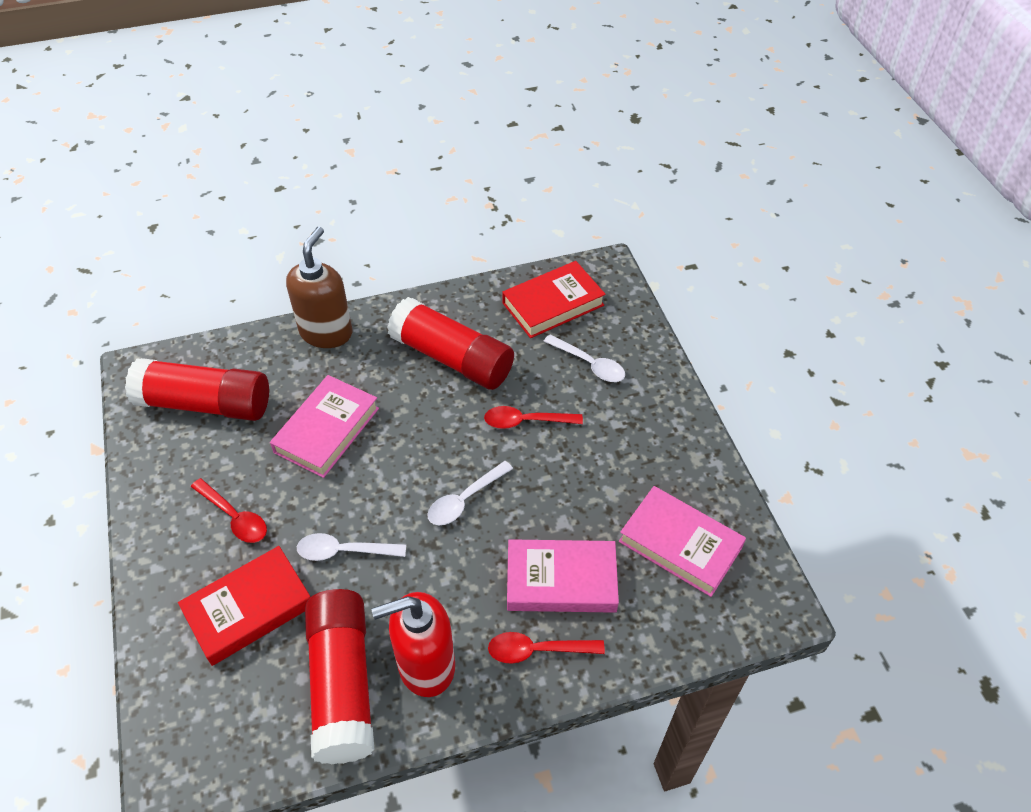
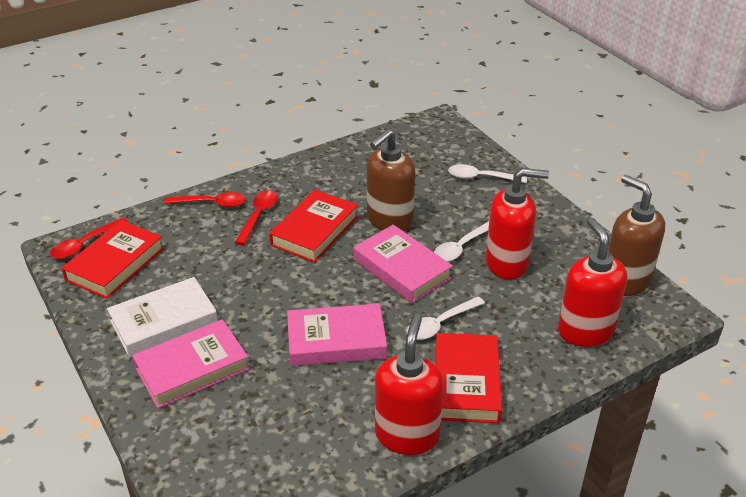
brown soap dispenser: [286,227,352,348] = 1 -> [367,129,415,231] [608,175,665,296] = 2
red book: [178,546,310,666] [502,261,606,338] = 2 -> [62,220,164,299] [269,190,358,263] [435,333,502,423] = 3
red glue stick: [125,358,269,421] [305,589,374,764] [387,297,514,390] = 3 -> none = 0
red soap dispenser: [372,592,455,697] = 1 -> [375,314,444,455] [486,168,549,279] [558,218,627,347] = 3
white book: none = 0 -> [107,277,218,357] = 1

